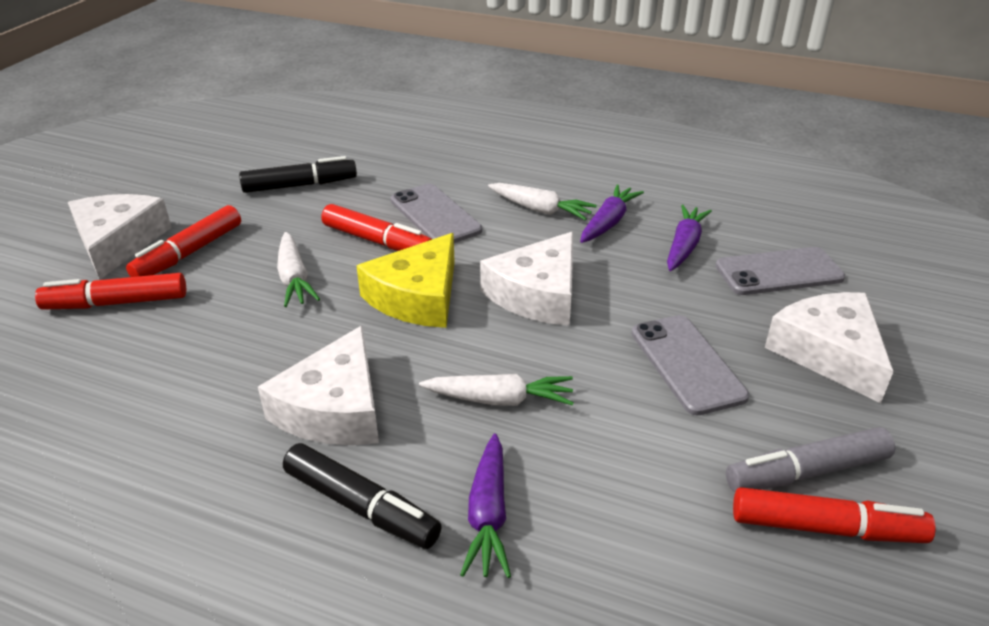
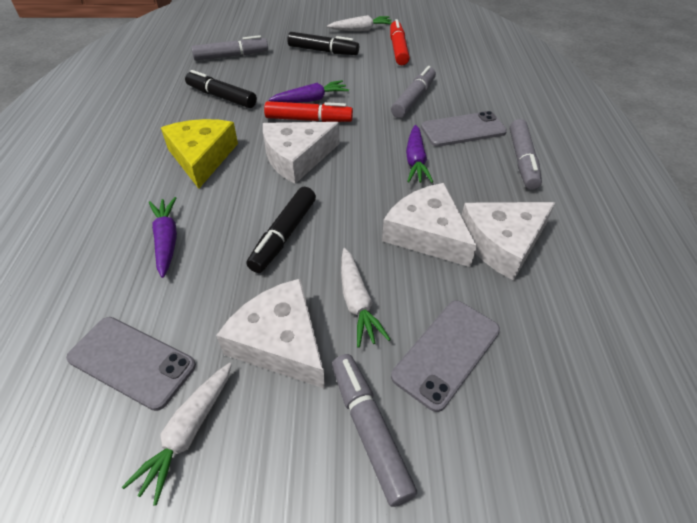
black marker: [239,156,357,193] [283,443,442,549] = 2 -> [185,70,257,108] [246,187,316,273] [287,32,359,55] = 3
grey marker: [726,427,896,492] = 1 -> [191,35,268,61] [332,354,417,507] [391,66,436,118] [510,119,542,190] = 4
red marker: [35,273,186,310] [126,205,241,277] [321,204,432,251] [733,487,936,543] = 4 -> [264,101,353,122] [390,19,410,65] = 2

